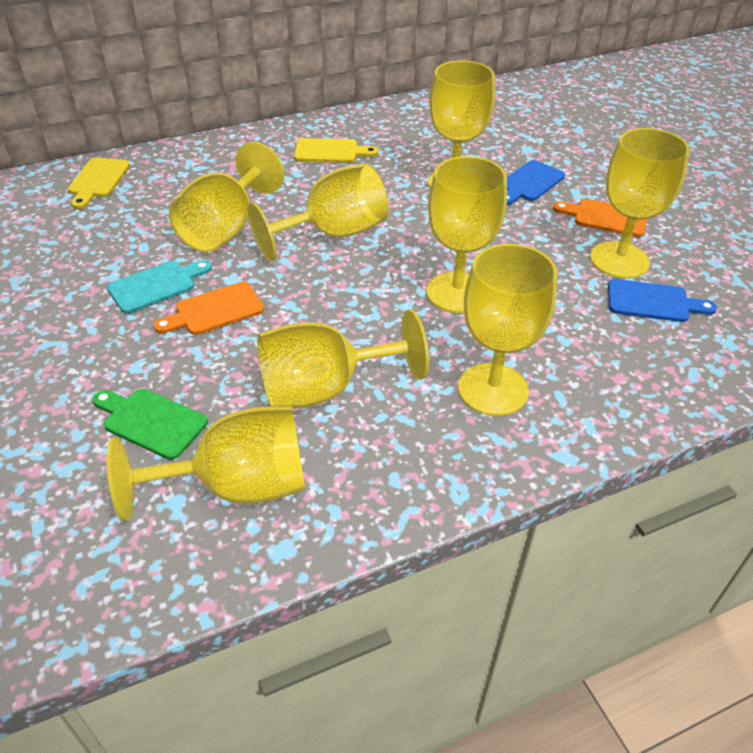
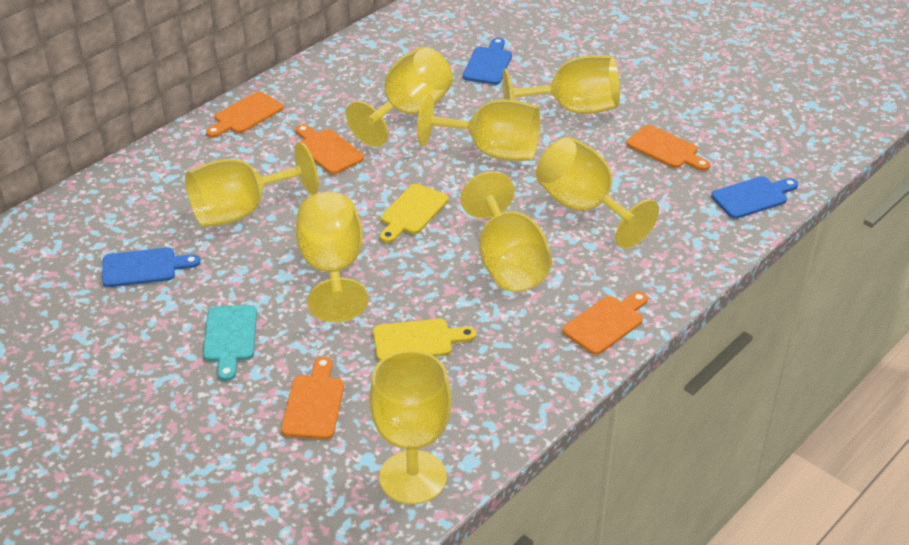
blue cutting board: [507,160,565,205] [608,279,717,322] = 2 -> [102,247,201,287] [463,37,512,85] [711,176,798,219] = 3
green cutting board: [92,389,208,460] = 1 -> none = 0
orange cutting board: [154,282,264,335] [553,199,647,237] = 2 -> [206,91,284,138] [281,357,344,439] [296,124,364,174] [563,291,648,355] [626,125,710,171] = 5

